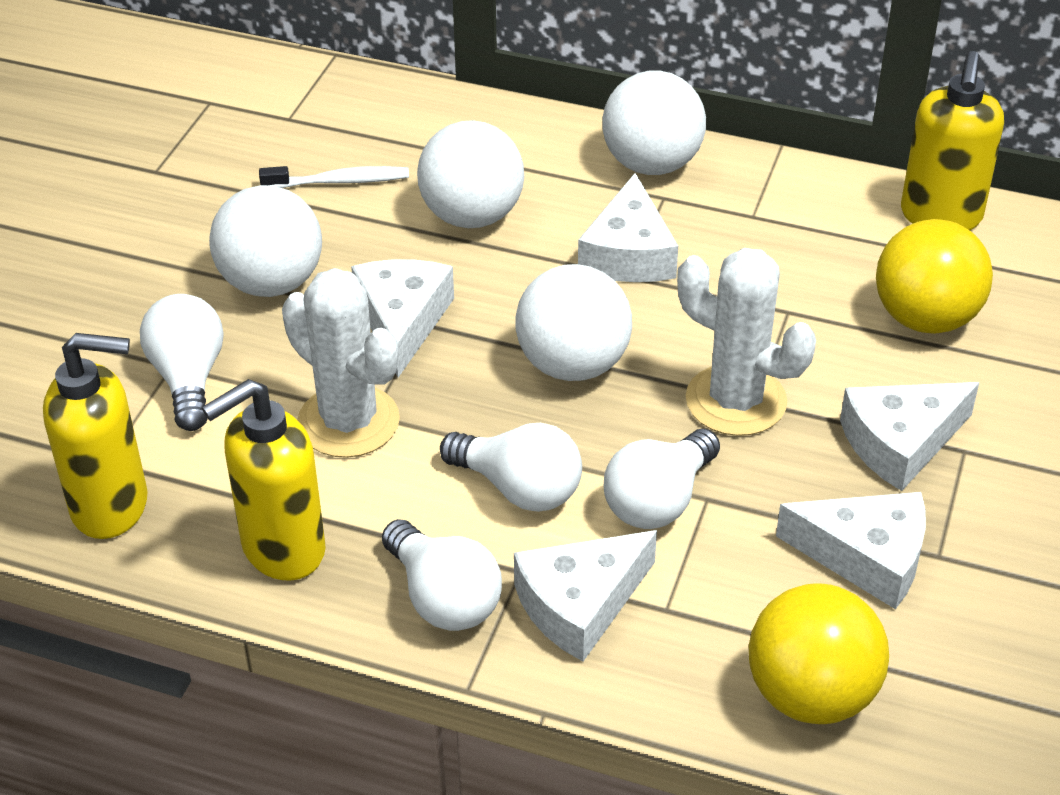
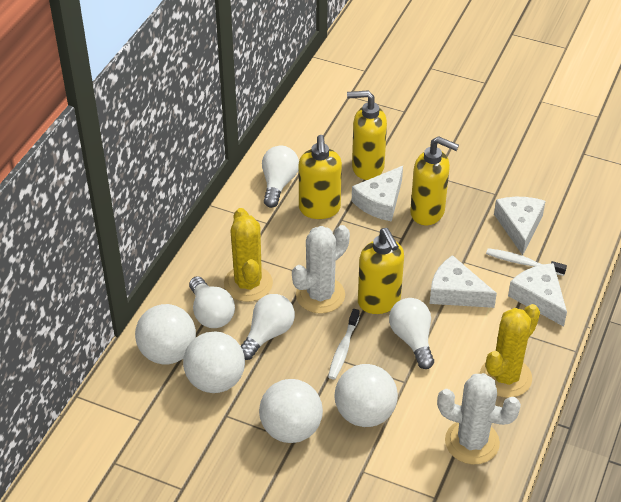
white cheese: [351,259,454,377] [514,530,657,661] [578,173,678,282] [776,492,926,609] [840,382,979,491] = 5 -> [352,166,403,222] [430,255,497,308] [494,197,546,255] [508,263,567,327] = 4
white toothbrush: [259,166,409,188] = 1 -> [328,309,360,379] [486,248,567,276] = 2
yellow ball: [749,583,889,724] [876,219,993,334] = 2 -> none = 0
yellow cactus: none = 0 -> [224,208,273,302] [480,304,540,398] = 2
yellow soap dispenser: [43,333,148,539] [202,379,326,581] [901,51,1004,230] = 3 -> [298,135,342,219] [347,91,387,180] [358,228,404,314] [410,136,459,225] = 4

